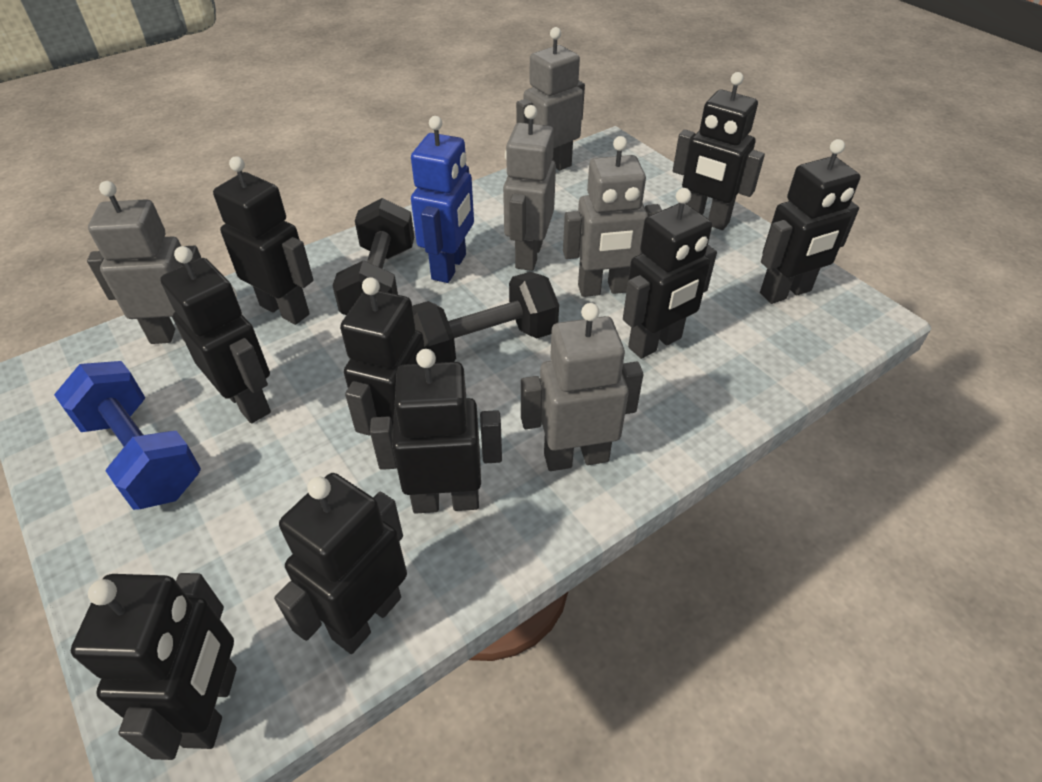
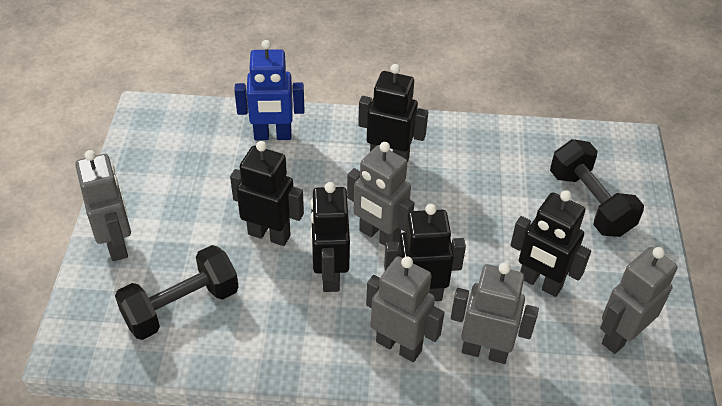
black robot: [71,573,237,760] [160,246,271,423] [213,156,313,325] [274,473,407,654] [340,277,425,436] [370,349,502,514] [623,188,717,359] [673,72,765,230] [760,139,860,304] = 9 -> [230,141,304,246] [310,182,350,292] [358,64,428,163] [384,204,466,301] [510,190,591,297] = 5
blue dumbbell: [54,361,201,510] = 1 -> none = 0

